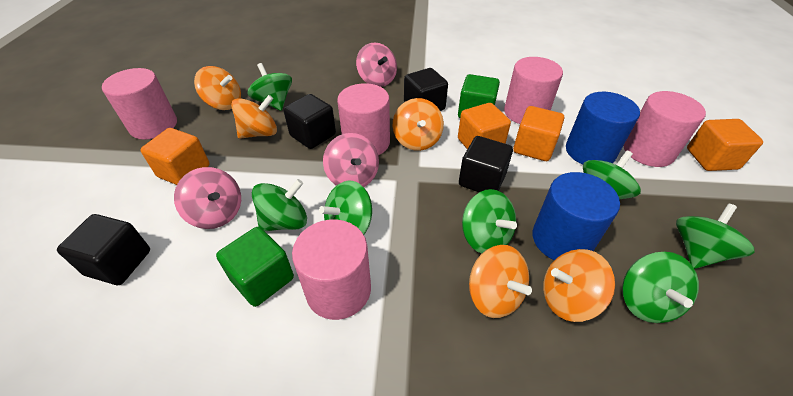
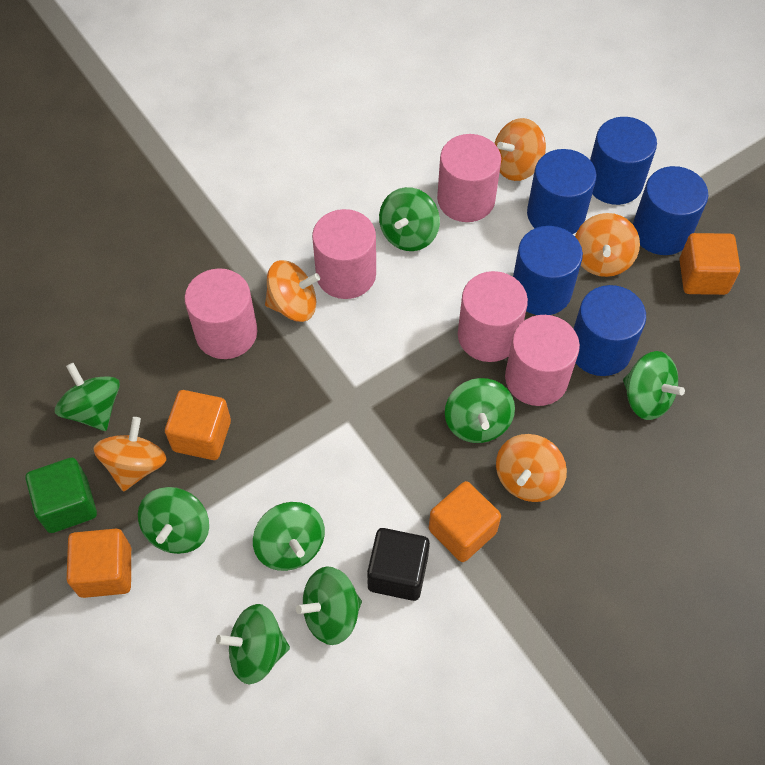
black cube: [57,214,150,285] [283,94,336,149] [404,68,448,111] [459,136,513,192] = 4 -> [367,528,430,601] = 1
blue cylinder: [533,172,620,260] [566,92,640,164] = 2 -> [513,226,583,315] [527,149,596,234] [574,285,646,376] [590,117,657,205] [633,166,708,255] = 5
green cube: [216,227,294,307] [458,74,500,118] = 2 -> [25,458,97,533] = 1
green spinning top: [247,63,292,111] [252,179,307,231] [319,180,372,235] [462,189,517,253] [583,150,641,200] [622,252,699,323] [676,204,755,269] = 7 -> [55,363,120,431] [138,487,209,554] [216,604,290,684] [253,502,325,571] [296,566,362,645] [379,187,440,251] [445,378,515,443] [623,351,685,420] = 8
pink spinning top: [174,167,241,229] [323,133,379,187] [356,42,397,87] = 3 -> none = 0

